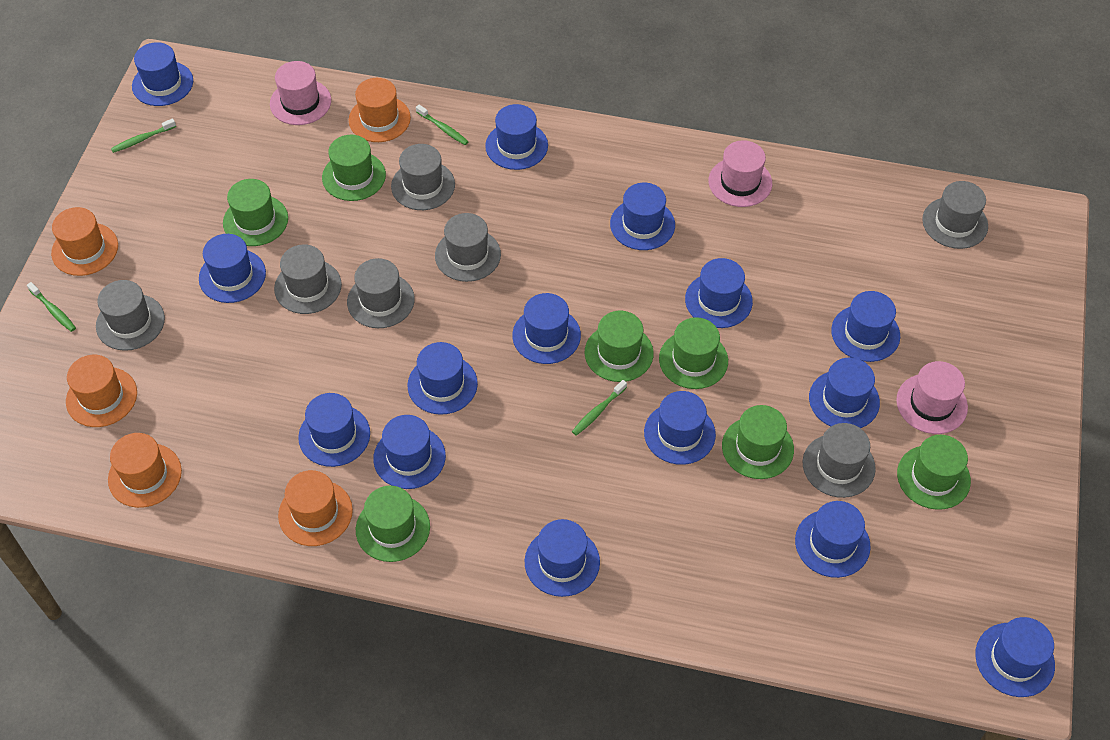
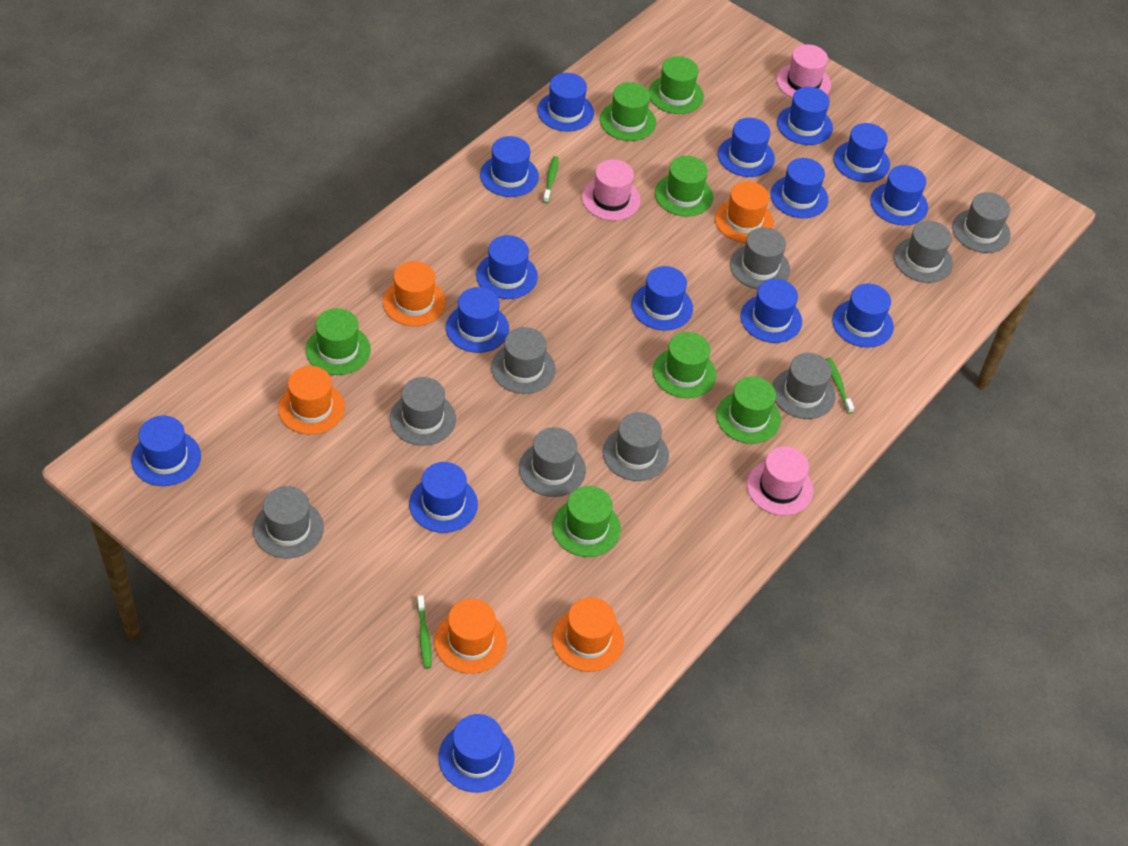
green toothbrush: [27,282,76,332] [111,118,176,153] [416,105,469,145] [572,380,627,436] = 4 -> [417,595,432,669] [543,156,558,203] [826,358,854,414] = 3
grey hat: [96,280,165,351] [274,244,342,314] [347,258,415,328] [391,144,455,210] [435,213,501,282] [803,423,876,498] [922,181,988,249] = 7 -> [253,486,324,558] [390,377,456,446] [491,327,556,394] [519,427,586,497] [603,412,669,481] [730,227,790,289] [772,353,835,419] [894,221,953,283] [952,192,1011,253] = 9

